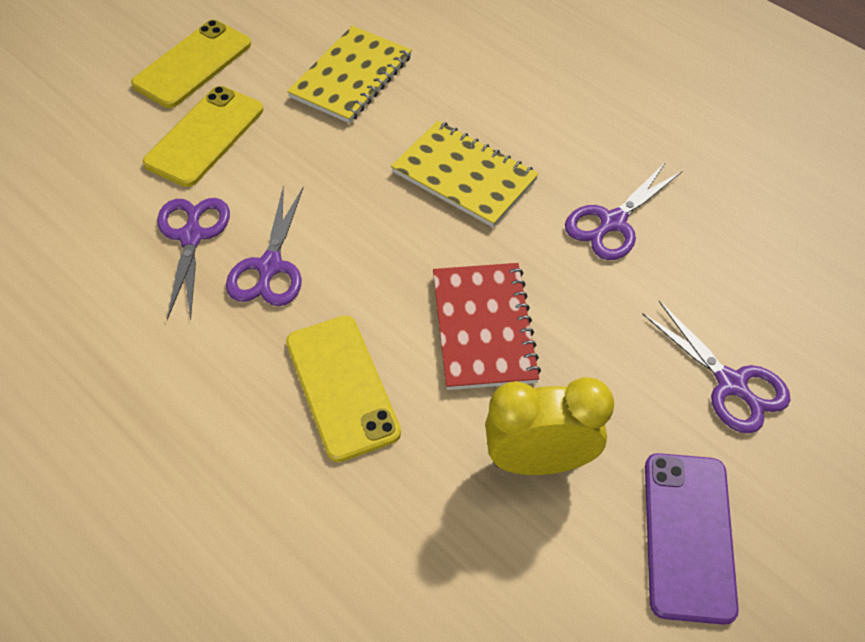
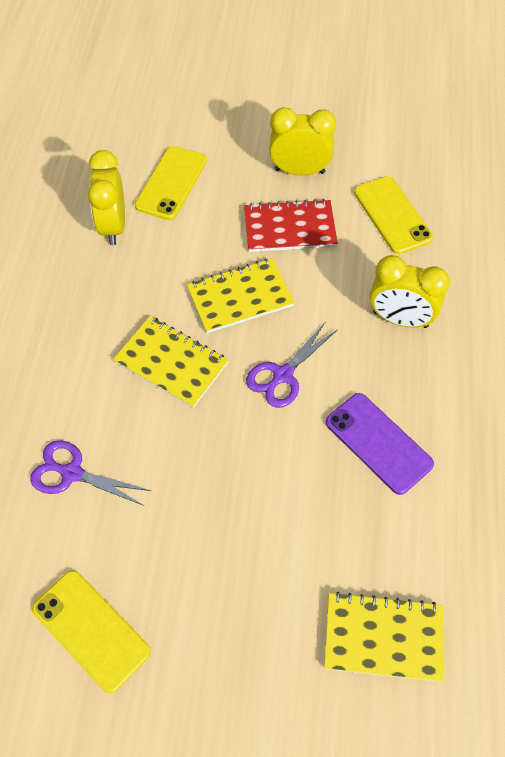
purple scissors: [157,198,230,320] [226,186,304,306] [565,162,683,260] [642,301,790,433] = 4 -> [30,440,151,506] [246,323,338,408] = 2
yellow clock: [485,377,614,475] = 1 -> [88,150,125,245] [269,107,336,176] [370,255,450,328] = 3
yellow notebook: [287,26,412,123] [391,121,539,227] = 2 -> [113,316,228,408] [187,258,294,333] [324,592,444,682] = 3

